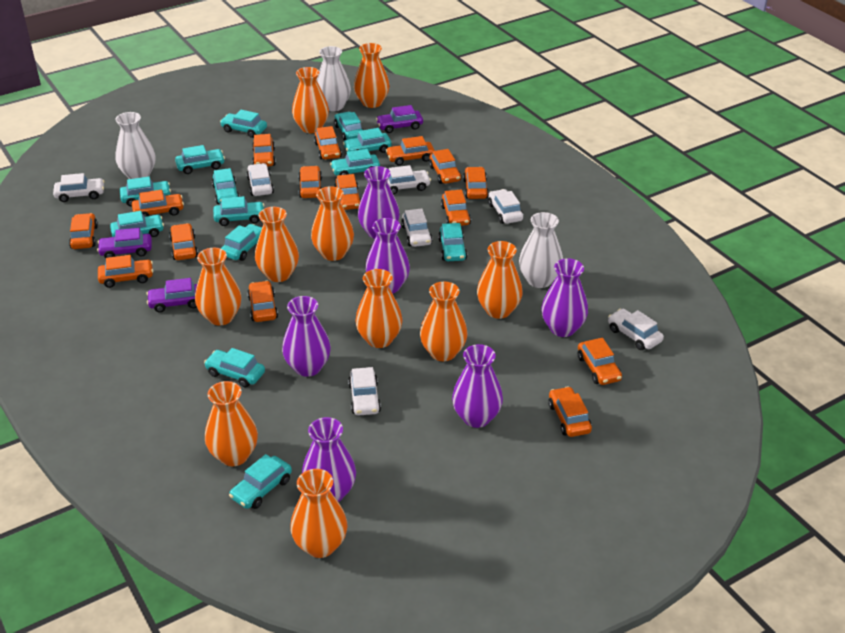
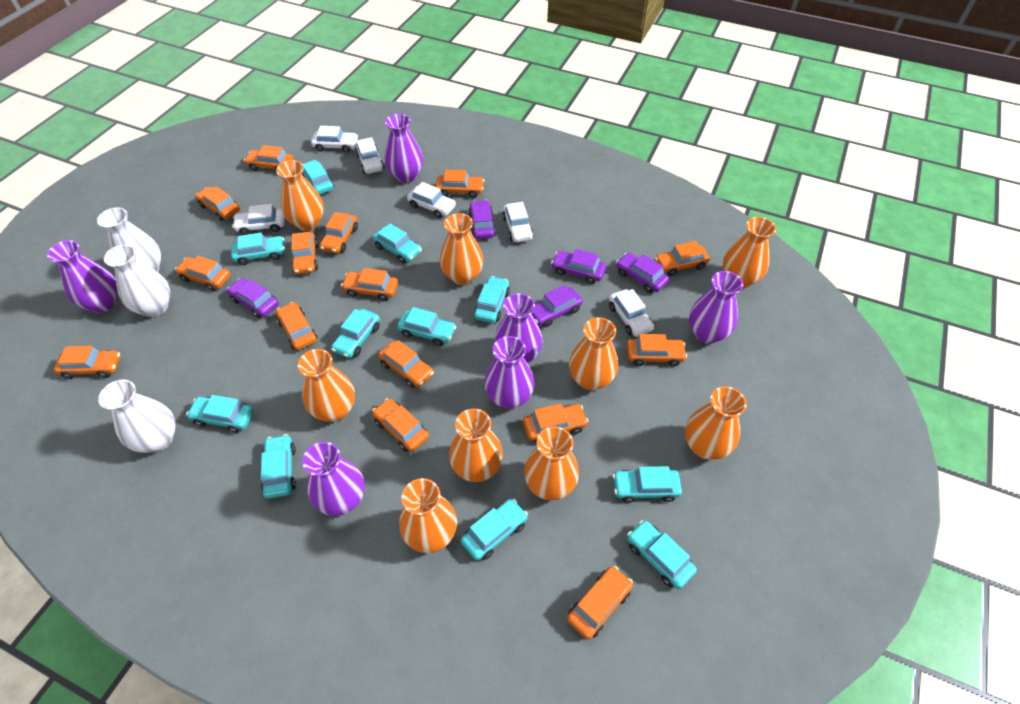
orange vase: [195,248,241,326] [205,381,258,466] [255,207,299,282] [291,469,347,558] [292,67,329,133] [311,186,354,261] [354,43,390,108] [355,269,403,348] [420,282,468,361] [477,241,523,319] = 10 -> [276,160,324,231] [298,349,355,422] [399,478,457,553] [440,213,484,285] [449,409,503,482] [524,426,579,500] [569,317,618,391] [685,386,747,460] [723,217,776,289] = 9
purple car: [97,228,152,258] [147,278,197,312] [376,105,423,133] = 3 -> [227,278,279,318] [469,200,496,239] [532,285,583,327] [551,249,606,284] [616,253,669,293] = 5
turquoise car: [110,211,164,237] [120,177,171,207] [175,145,225,174] [204,348,265,388] [212,168,240,204] [213,196,264,226] [220,110,267,138] [221,224,262,261] [229,454,292,509] [330,149,380,175] [334,112,363,141] [343,128,392,153] [438,223,467,261] = 13 -> [186,395,254,433] [231,233,285,265] [261,434,296,499] [302,160,334,195] [331,309,380,358] [373,223,422,263] [397,307,456,346] [461,498,528,561] [474,276,510,323] [613,466,682,503] [627,520,697,589] = 11
white car: [53,173,105,202] [246,163,274,196] [348,367,381,416] [387,165,431,195] [401,208,433,247] [488,189,523,224] [608,309,664,350] = 7 -> [232,204,285,235] [311,126,358,153] [355,137,384,174] [407,182,456,218] [502,202,534,242] [609,289,654,337] = 6

